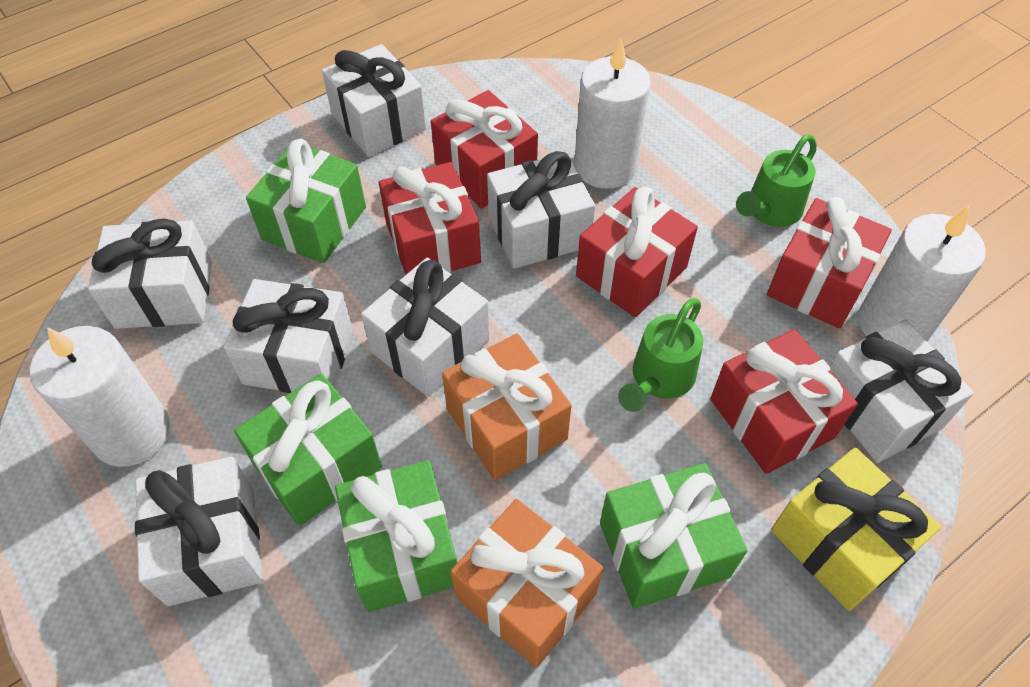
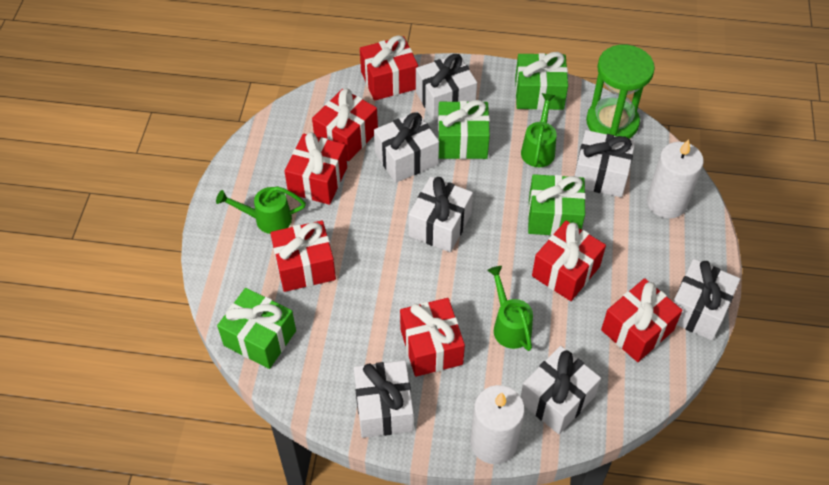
green hourglass: none = 0 -> [586,45,655,139] = 1
green watering can: [618,298,704,412] [736,134,817,227] = 2 -> [216,186,306,234] [487,266,533,351] [521,93,557,167] = 3
orange gift: [442,333,572,481] [450,499,603,668] = 2 -> none = 0
red gift: [379,162,481,275] [431,90,538,209] [576,187,698,317] [710,329,858,474] [767,197,892,328] = 5 -> [270,220,336,292] [284,132,347,205] [312,89,378,161] [360,35,418,101] [400,298,465,377] [532,221,606,301] [601,278,683,362] = 7
white candle: [30,326,170,467] [574,39,651,189] [858,206,986,341] = 3 -> [471,385,525,464] [647,139,704,219] = 2
yellow gift: [771,448,941,611] = 1 -> none = 0

